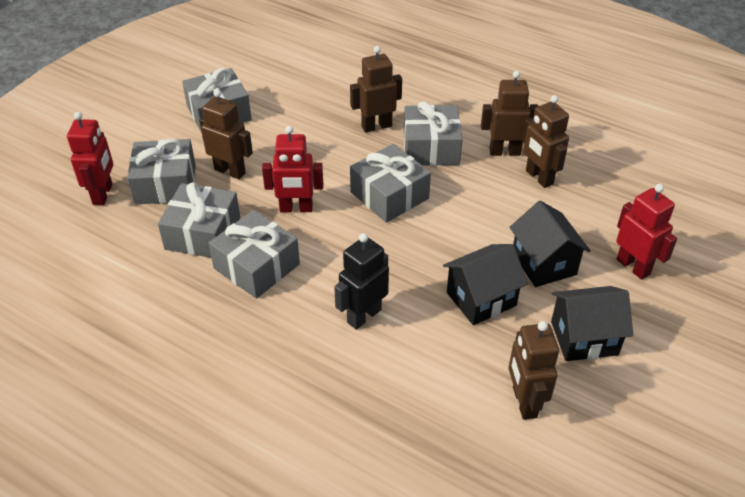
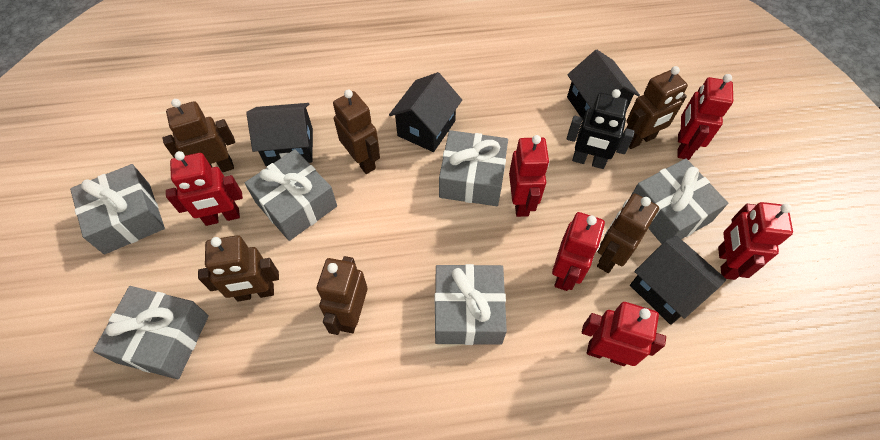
black house: [443,244,528,325] [509,201,591,287] [551,286,633,361] = 3 -> [246,103,313,166] [389,72,462,152] [567,50,640,120] [630,236,726,325] = 4
brown robot: [199,89,253,179] [350,46,402,133] [481,71,538,156] [509,321,559,420] [522,95,569,188] = 5 -> [163,99,235,172] [198,235,279,302] [317,256,368,335] [333,90,380,174] [597,194,659,273] [626,66,688,149] = 6
red robot: [67,112,113,205] [262,126,323,212] [616,184,677,280] = 3 -> [166,151,243,226] [509,135,549,217] [552,212,605,291] [582,302,666,366] [677,74,733,160] [718,202,793,280] = 6

